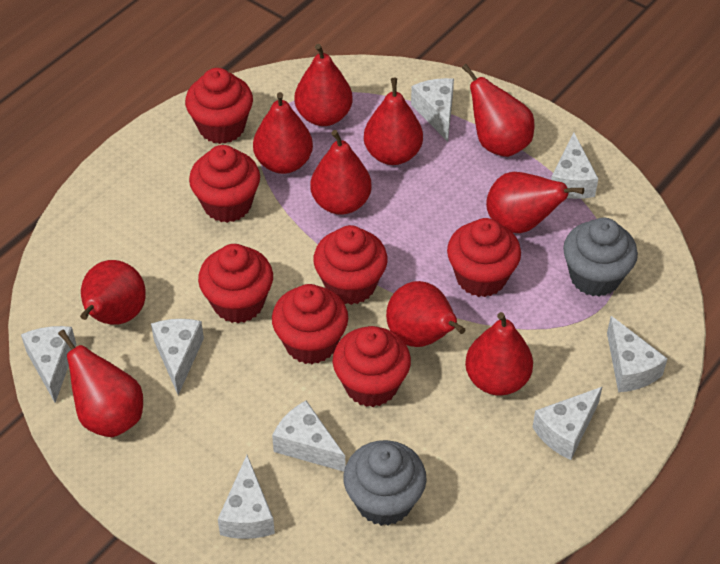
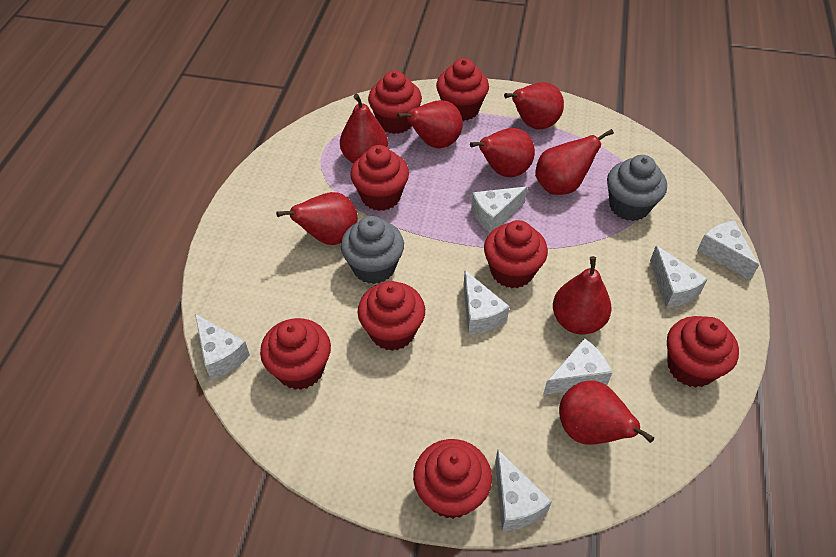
red cupcake: [185,68,253,144] [189,145,260,223] [198,244,273,323] [272,284,348,364] [313,225,387,305] [333,326,411,407] [447,218,521,297] = 7 -> [260,318,331,390] [350,145,409,211] [358,281,425,351] [368,70,422,134] [413,439,492,519] [436,58,489,121] [484,220,548,288] [667,316,739,387] = 8
red pear: [58,330,143,437] [80,260,146,325] [253,92,313,174] [295,44,353,126] [311,130,372,215] [364,78,423,165] [386,281,465,347] [462,64,534,157] [465,312,533,396] [486,172,584,233] = 10 -> [276,192,358,245] [340,94,388,163] [397,100,463,148] [470,128,535,177] [504,82,564,129] [535,129,614,195] [553,256,611,334] [559,380,654,444] = 8
white cheese: [21,326,76,403] [151,319,204,395] [218,455,275,539] [272,400,345,472] [411,78,454,142] [532,386,603,460] [551,133,599,199] [607,316,668,392] = 8 -> [195,314,250,380] [464,270,510,335] [471,186,527,233] [495,450,552,531] [543,338,612,395] [650,246,708,308] [697,221,759,280] = 7

